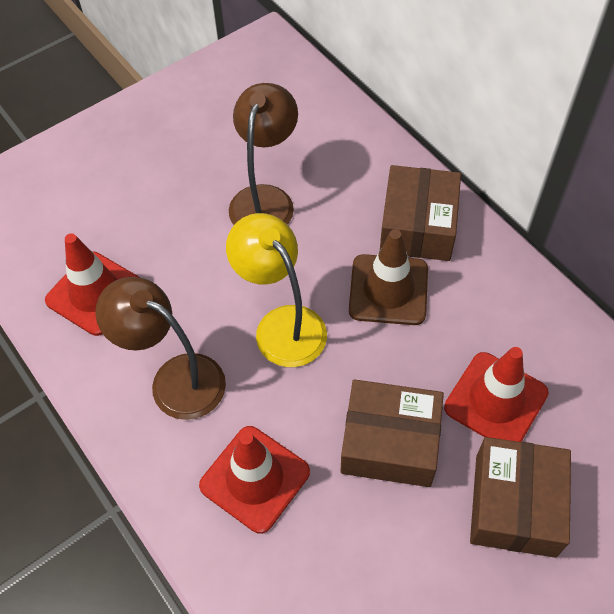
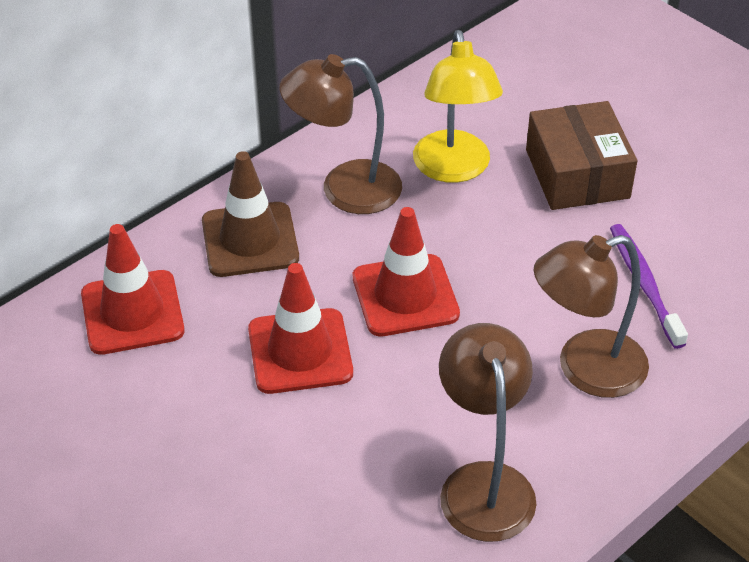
brown box: [340,379,444,487] [380,165,461,261] [470,437,571,558] = 3 -> [526,101,637,210] = 1
brown lamp: [95,277,226,420] [229,83,298,225] = 2 -> [280,54,402,214] [439,323,536,542] [534,235,649,398] = 3
purple toothbrush: none = 0 -> [610,224,688,349] = 1

